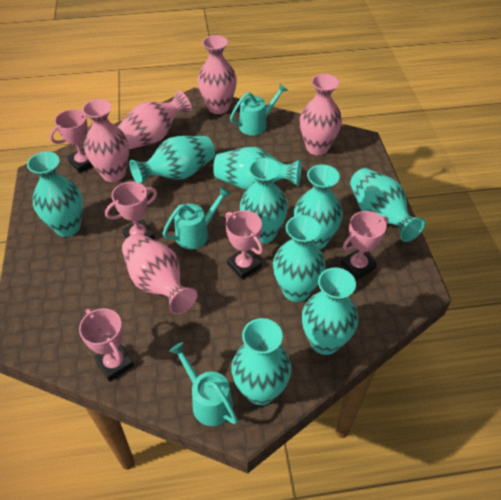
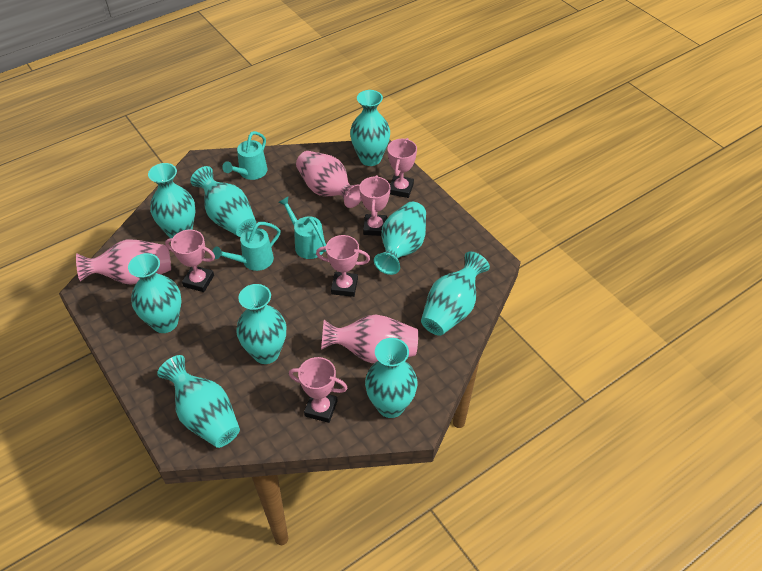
pink vase: [82,99,129,182] [118,90,192,149] [122,233,198,315] [198,35,237,114] [300,74,342,155] = 5 -> [76,240,171,285] [296,151,362,208] [321,315,418,363] = 3

